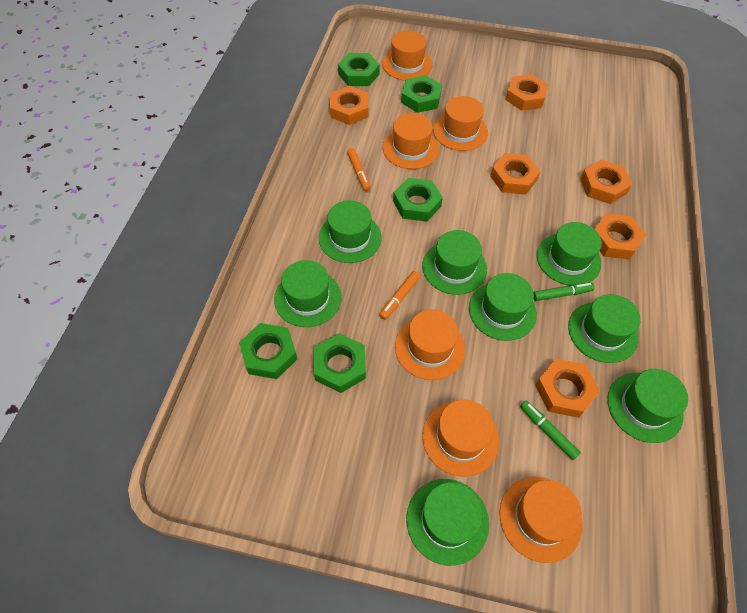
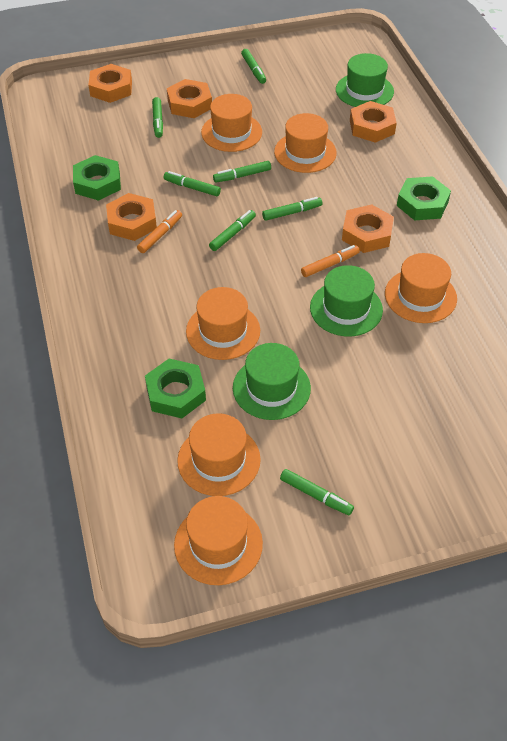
green hat: [274,260,341,327] [319,200,381,263] [406,479,489,566] [422,230,487,295] [469,273,537,341] [537,222,602,286] [568,294,640,363] [607,369,688,443] = 8 -> [233,343,311,420] [310,265,383,336] [336,53,394,107] = 3
green marker: [520,401,581,460] [533,283,595,301] = 2 -> [152,97,163,138] [164,171,221,196] [209,210,256,251] [213,161,271,183] [241,49,266,84] [262,197,322,221] [280,469,354,515] = 7
green nut: [239,323,297,379] [314,333,366,393] [338,53,380,86] [393,178,443,222] [401,75,442,113] = 5 -> [73,155,121,201] [145,359,206,418] [397,176,451,221] = 3
orange nut: [330,86,368,125] [490,153,541,195] [506,74,548,111] [535,359,600,418] [580,160,632,204] [594,213,646,260] = 6 -> [88,64,132,103] [106,193,157,241] [167,79,212,118] [342,204,394,253] [350,101,397,143] = 5

